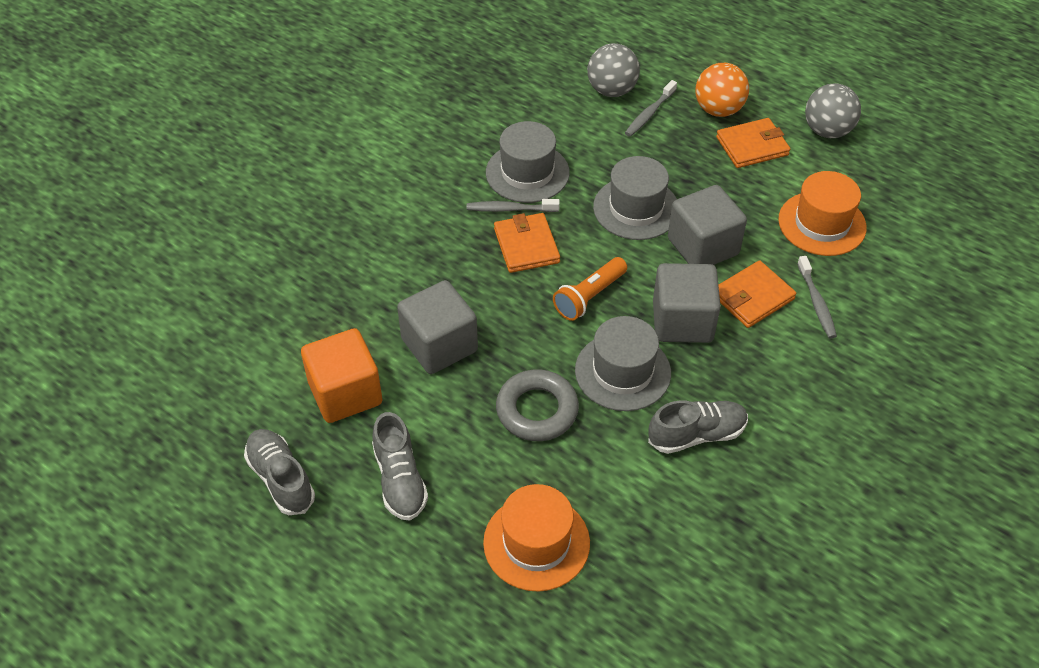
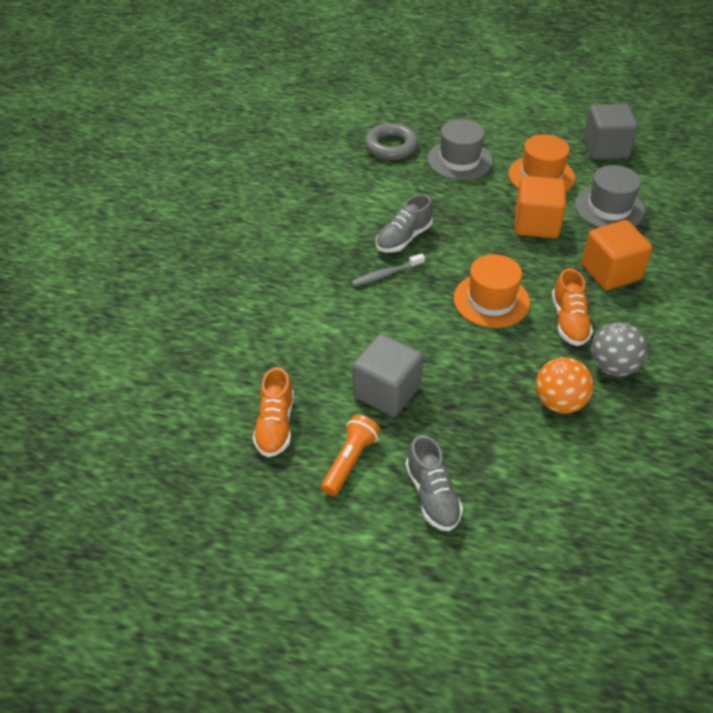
grey ball: [587,43,640,97] [805,83,861,138] = 2 -> [591,322,648,377] = 1
grey cube: [397,280,478,374] [653,263,721,343] [668,185,747,265] = 3 -> [353,334,423,417] [583,104,638,160] = 2
grey hat: [486,121,570,203] [575,316,671,411] [593,156,677,240] = 3 -> [427,119,492,180] [575,165,645,228] = 2
grey shoe: [244,429,315,515] [372,412,428,521] [648,401,748,454] = 3 -> [376,194,433,253] [405,435,463,531] = 2
grey toothbrush: [467,199,560,212] [625,80,677,137] [797,256,837,339] = 3 -> [351,253,425,287] = 1
orange cube: [301,328,382,423] = 1 -> [515,176,566,238] [581,220,652,290] = 2
orange shoe: none = 0 -> [253,367,294,457] [552,268,593,346] = 2
orange wallet: [494,213,560,273] [716,118,790,168] [718,260,796,328] = 3 -> none = 0

